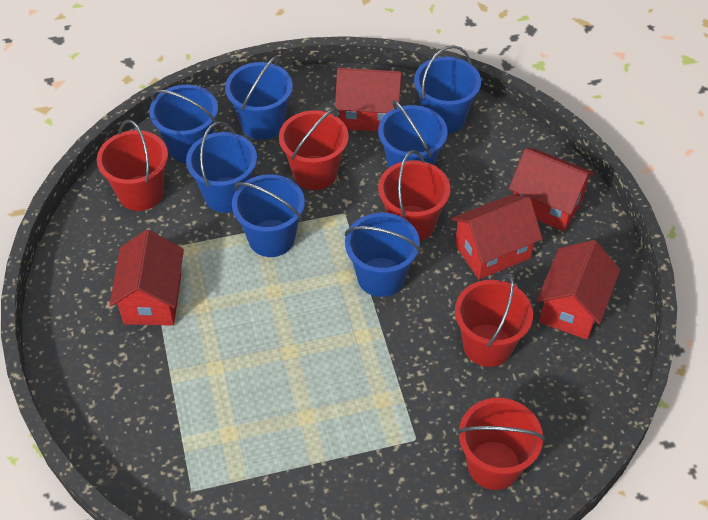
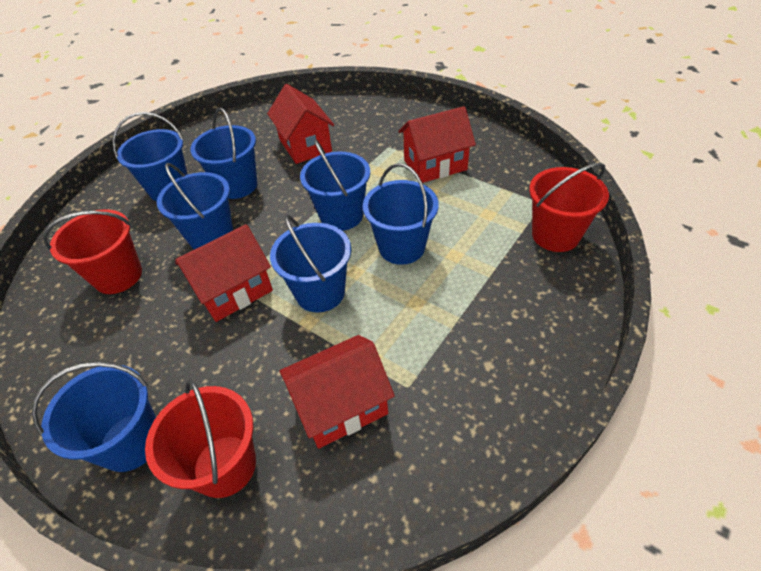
red bucket: [97,120,168,211] [279,108,349,190] [378,150,450,241] [455,274,533,367] [457,398,545,490] = 5 -> [43,209,142,294] [145,379,256,498] [529,163,609,252] = 3
red house: [109,230,184,326] [335,68,402,132] [451,195,543,280] [509,148,595,231] [537,240,620,340] = 5 -> [175,224,273,322] [267,84,334,164] [280,335,395,449] [399,106,476,183] = 4

